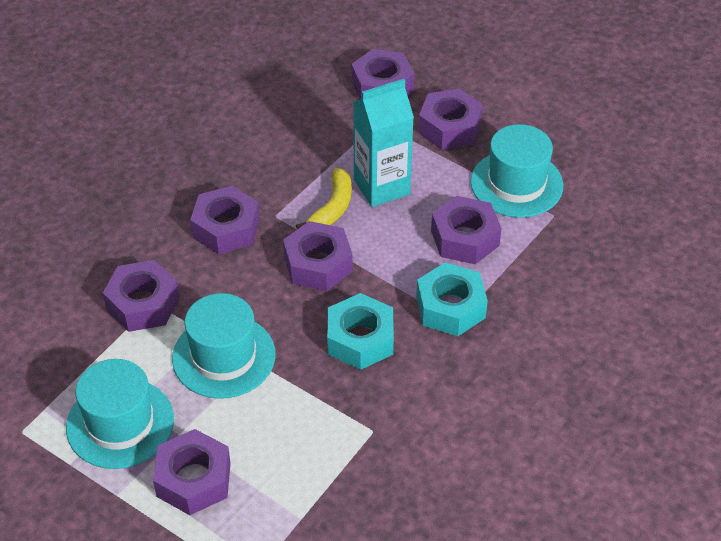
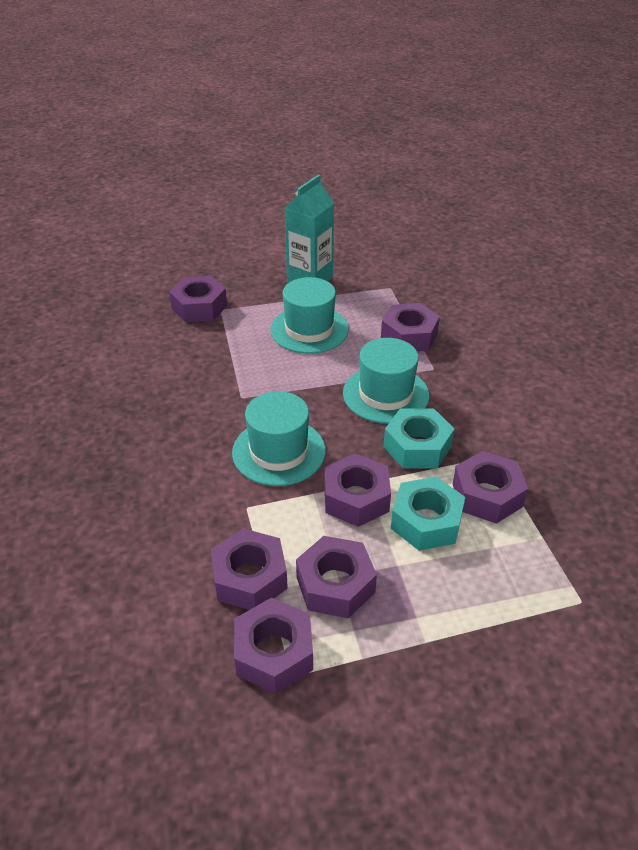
yellow banana: [296,168,352,229] = 1 -> none = 0

